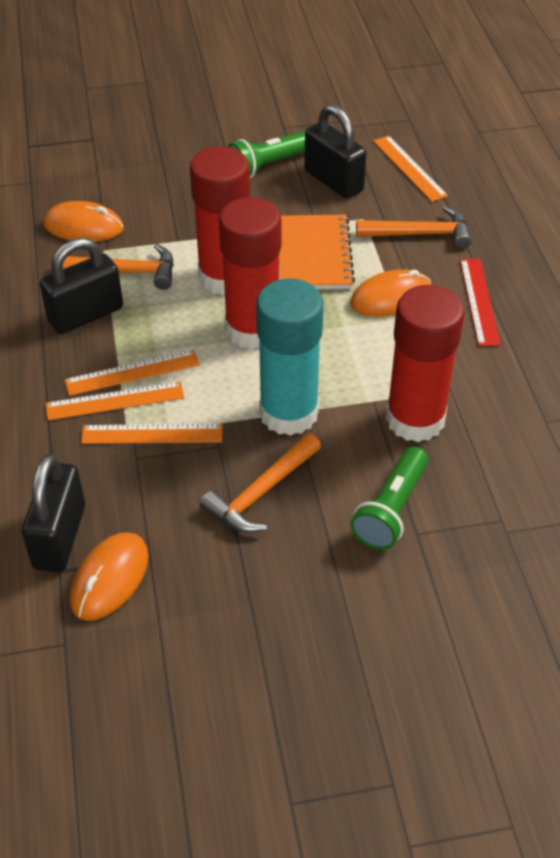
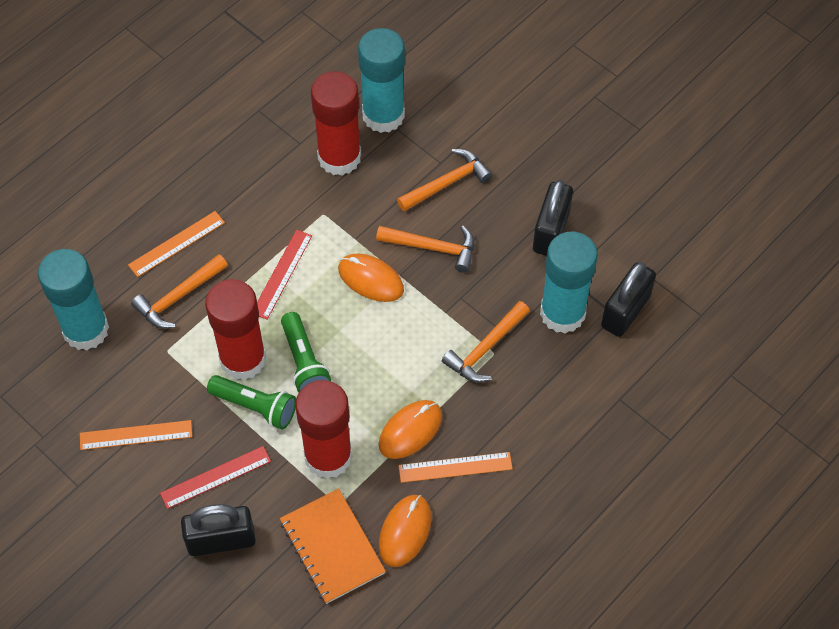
orange hammer: [63,244,174,290] [200,433,321,533] [356,206,472,249] = 3 -> [131,254,228,328] [376,226,474,273] [397,149,492,212] [442,301,530,382] = 4
orange ruler: [46,381,184,421] [65,350,200,396] [81,424,223,444] [373,136,448,202] = 4 -> [80,420,192,450] [128,211,225,277] [398,452,513,483] = 3
red ruler: [460,259,500,346] = 1 -> [160,446,271,509] [257,230,312,320] = 2
turquoise glue stick: [256,279,324,436] = 1 -> [38,249,109,350] [358,28,405,133] [540,231,598,334] = 3

